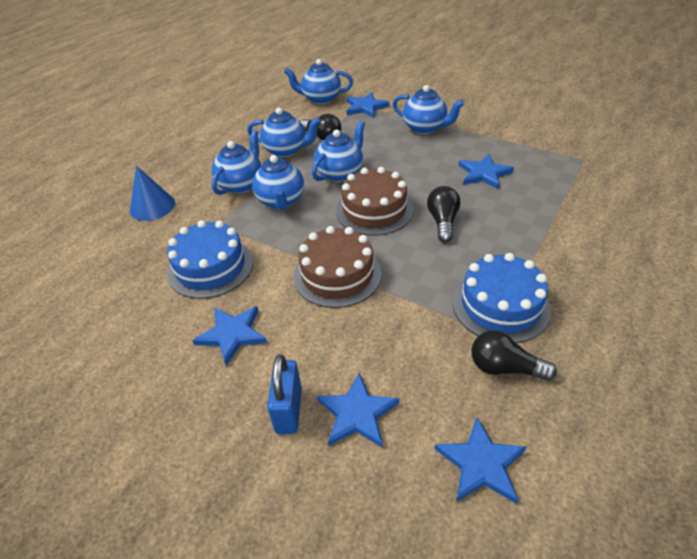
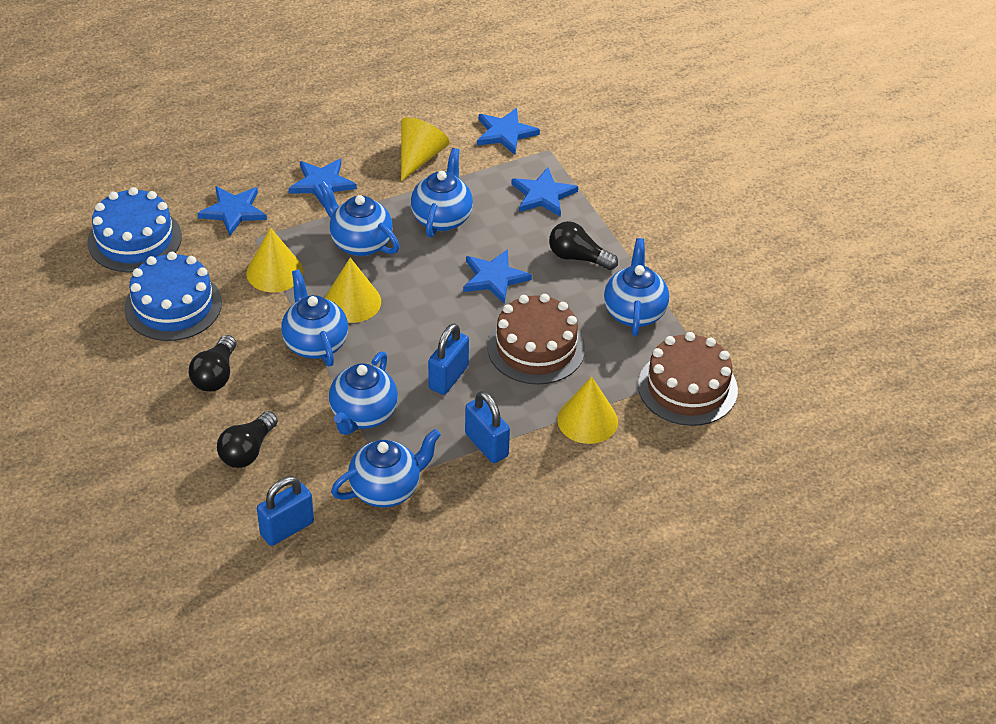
blue cone: [130,166,175,221] = 1 -> none = 0
blue padlock: [267,355,302,434] = 1 -> [257,476,314,546] [428,323,469,395] [465,391,510,463] = 3
yellow cone: none = 0 -> [247,227,303,292] [325,258,381,323] [401,117,450,181] [557,376,618,444] = 4

